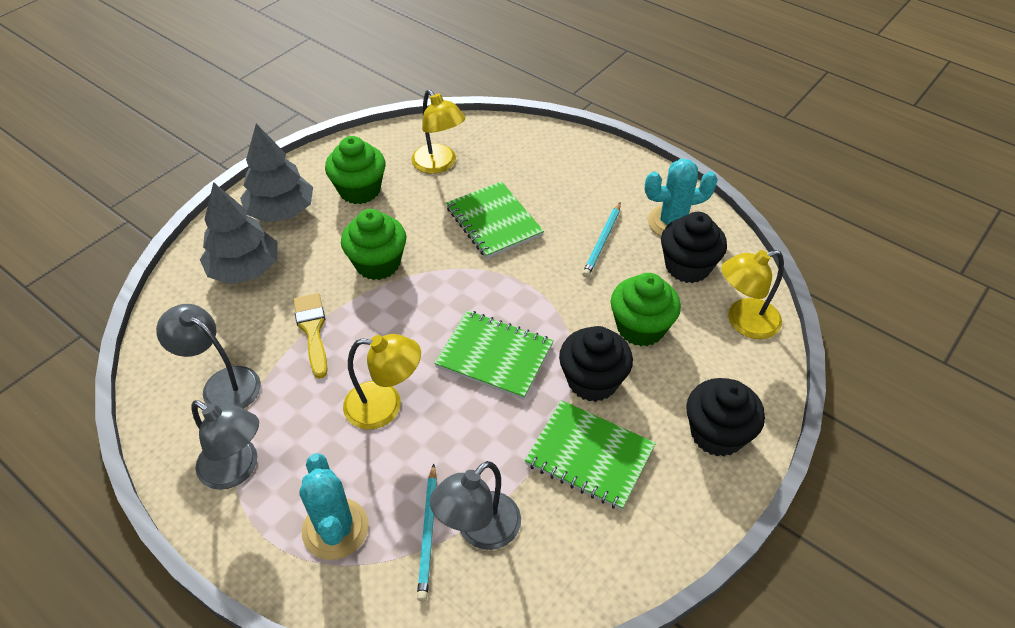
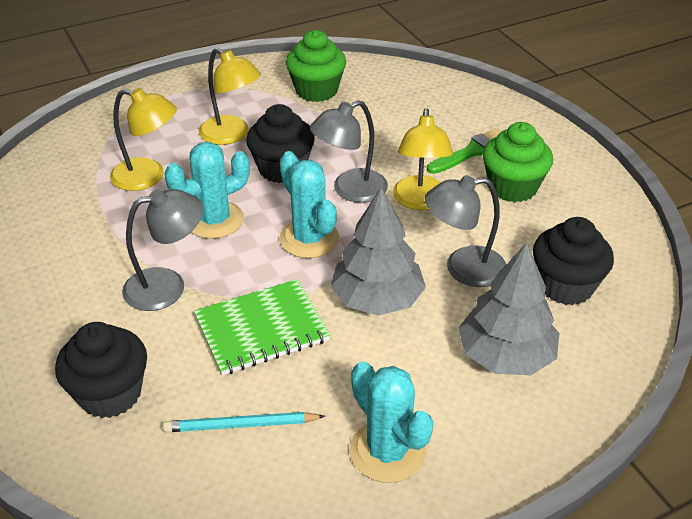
green brush: none = 0 -> [427,128,501,174] = 1
green cupcake: [325,136,385,204] [341,209,406,280] [611,273,681,346] = 3 -> [286,30,346,102] [483,122,553,202] = 2
green notebook: [434,310,553,400] [446,181,544,259] [525,400,656,511] = 3 -> [194,279,330,375] = 1
turquoise cactus: [299,453,369,560] [645,159,718,236] = 2 -> [164,142,250,239] [279,151,339,258] [350,361,434,483] = 3
turquoise pencil: [417,464,437,601] [582,202,621,277] = 2 -> [163,412,325,432] = 1
yellow brush: [293,293,327,379] = 1 -> none = 0

